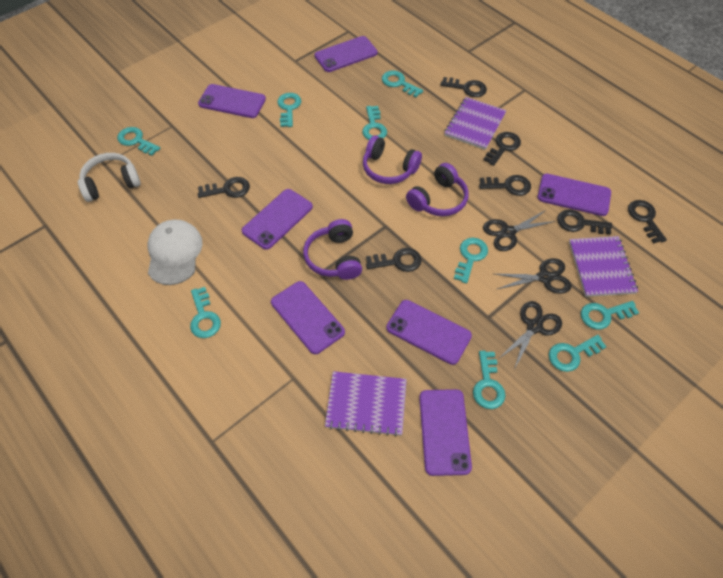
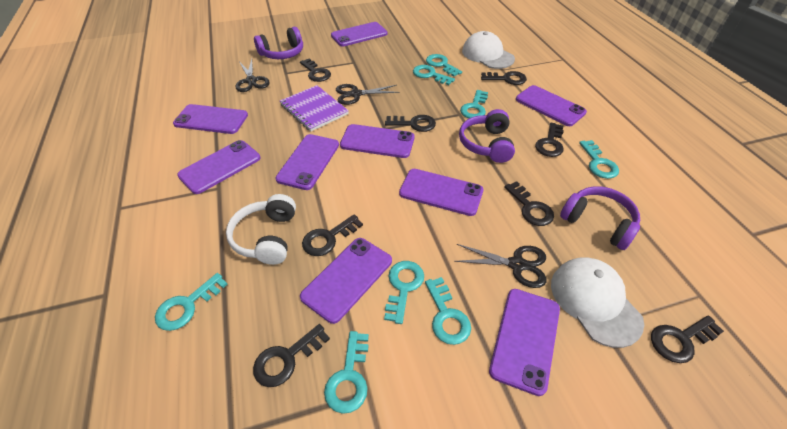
black key: [198,177,250,198] [366,248,422,272] [440,77,487,97] [479,175,531,196] [483,132,521,166] [557,209,612,234] [628,200,667,243] = 7 -> [253,324,330,387] [300,58,331,82] [302,214,363,256] [385,115,436,132] [481,71,527,85] [504,181,554,226] [535,123,564,157] [651,315,724,363] = 8
purple notebook: [325,371,407,437] [444,97,507,150] [569,236,638,297] = 3 -> [280,85,349,131] = 1
purple phone: [198,84,266,118] [242,189,313,250] [271,281,345,354] [314,36,378,72] [386,300,472,365] [419,389,472,476] [537,174,611,216] = 7 -> [173,104,248,134] [177,140,260,194] [275,134,339,190] [300,238,392,324] [331,22,387,47] [340,124,415,158] [399,169,484,216] [489,289,560,396] [516,85,587,126] = 9
turquoise key: [117,127,160,156] [190,287,221,338] [277,93,301,127] [362,106,387,140] [382,70,423,97] [454,238,488,284] [473,351,506,409] [549,335,607,372] [581,301,639,329] = 9 -> [155,273,228,331] [324,331,369,414] [384,261,424,324] [413,65,455,85] [425,277,471,345] [426,54,462,76] [460,90,488,118] [579,140,619,179] = 8
white cap: [148,220,203,285] = 1 -> [462,31,515,69] [551,257,644,348] = 2

